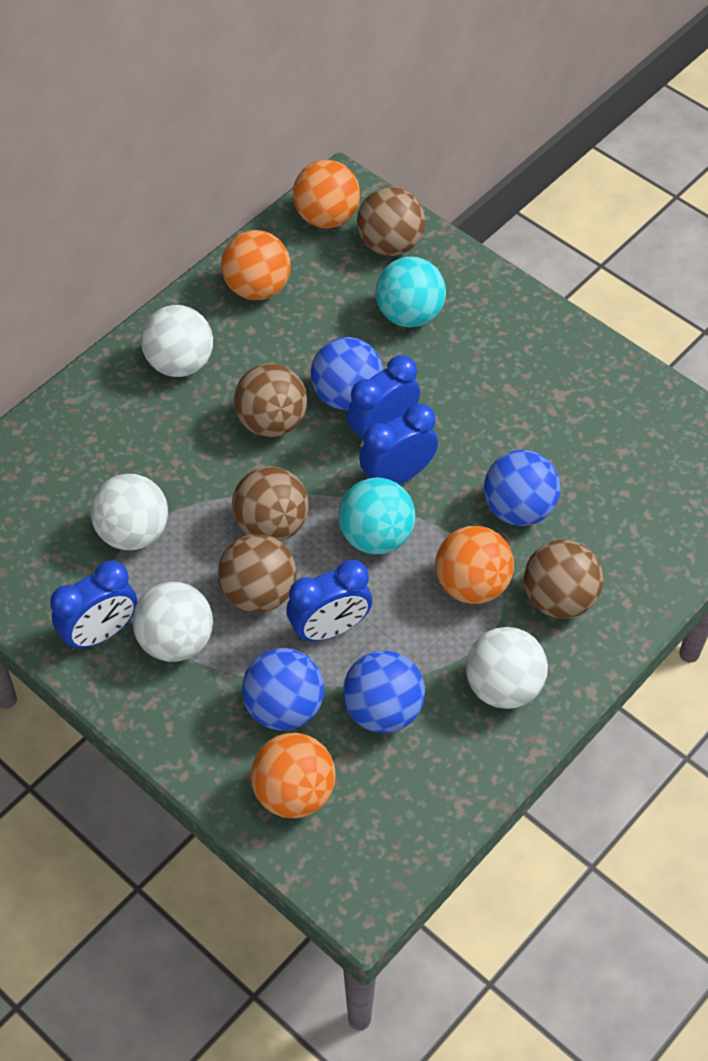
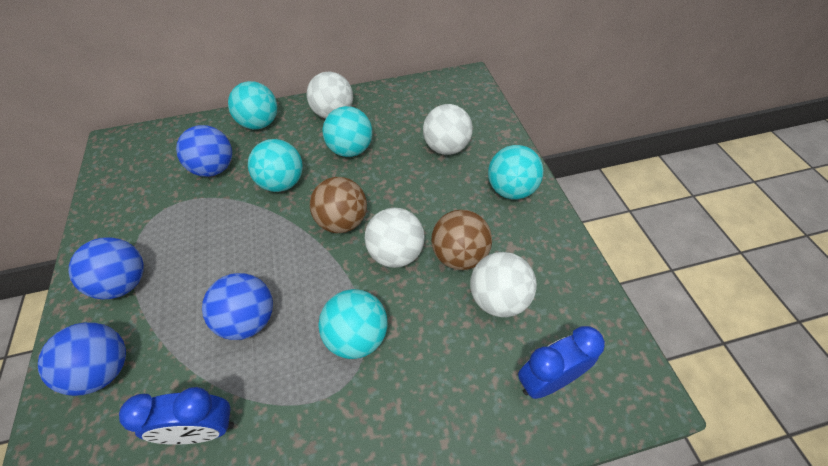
blue clock: [50,561,137,650] [287,560,372,642] [347,355,420,447] [359,403,438,484] = 4 -> [119,387,234,445] [518,326,605,399] = 2
brown ball: [218,534,296,613] [232,466,309,542] [234,364,307,437] [357,187,425,256] [524,540,603,619] = 5 -> [310,177,367,233] [431,210,492,270] = 2
orange ball: [221,230,291,300] [251,733,336,818] [293,160,360,228] [435,526,514,604] = 4 -> none = 0
turquoise ball: [338,477,415,555] [376,256,446,328] = 2 -> [228,81,277,130] [248,139,303,192] [318,289,388,359] [323,106,372,157] [488,145,543,199] = 5

